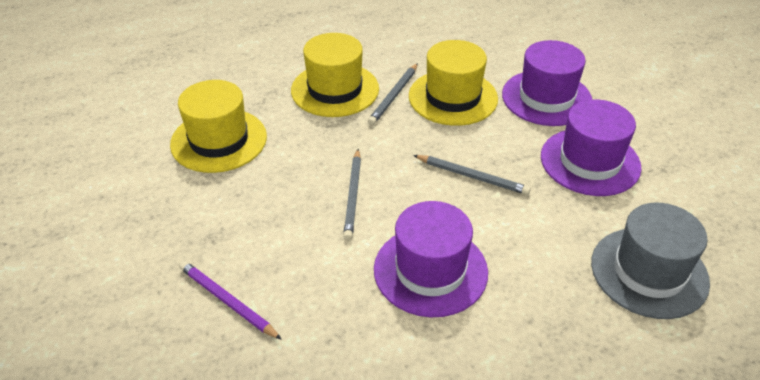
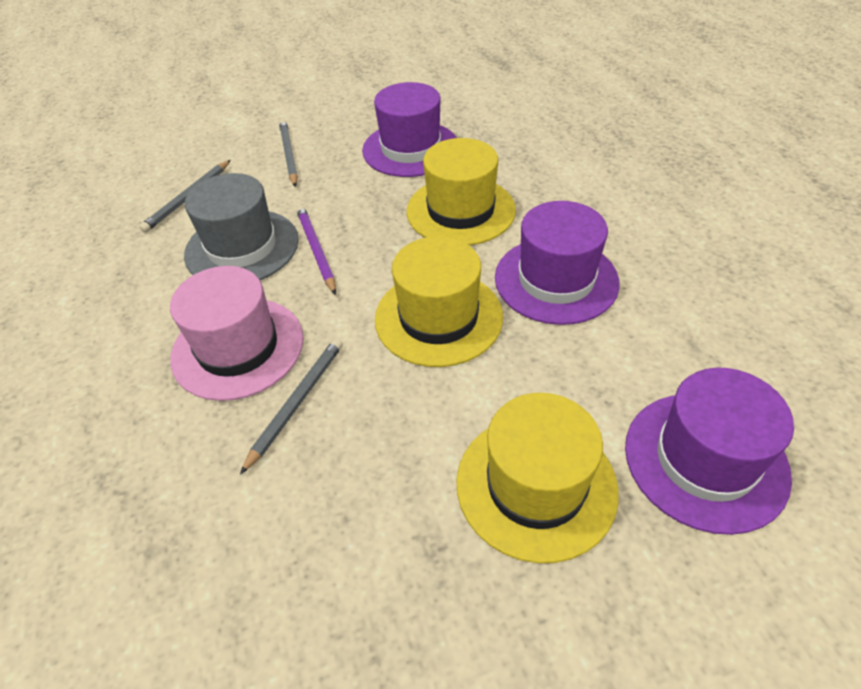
pink hat: none = 0 -> [170,266,304,401] = 1

